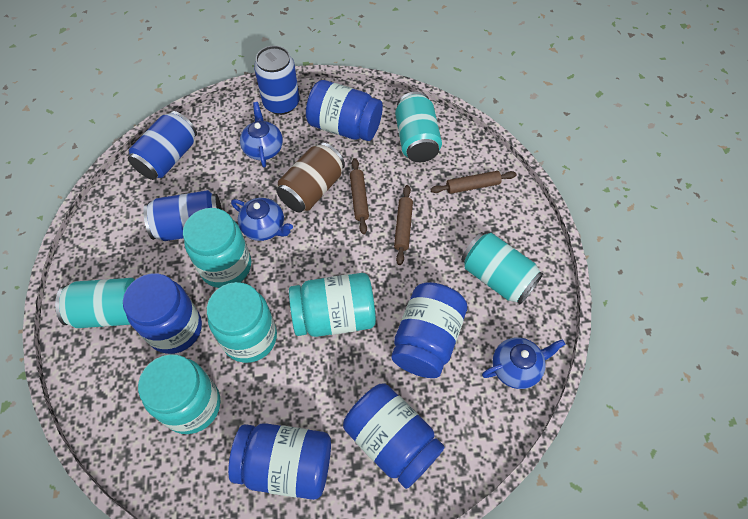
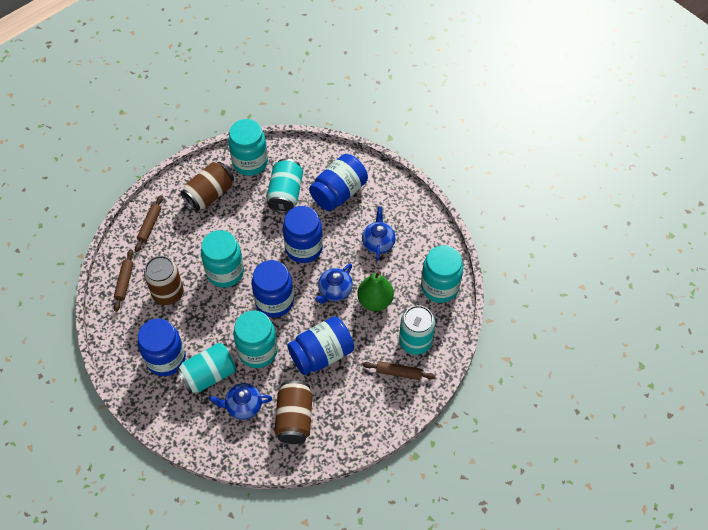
blue can: [128,111,197,180] [143,190,222,241] [254,46,300,115] = 3 -> none = 0
brown can: [277,142,345,212] = 1 -> [144,256,184,305] [180,162,234,211] [275,381,312,444] = 3
green pear: none = 0 -> [357,271,394,311] = 1

